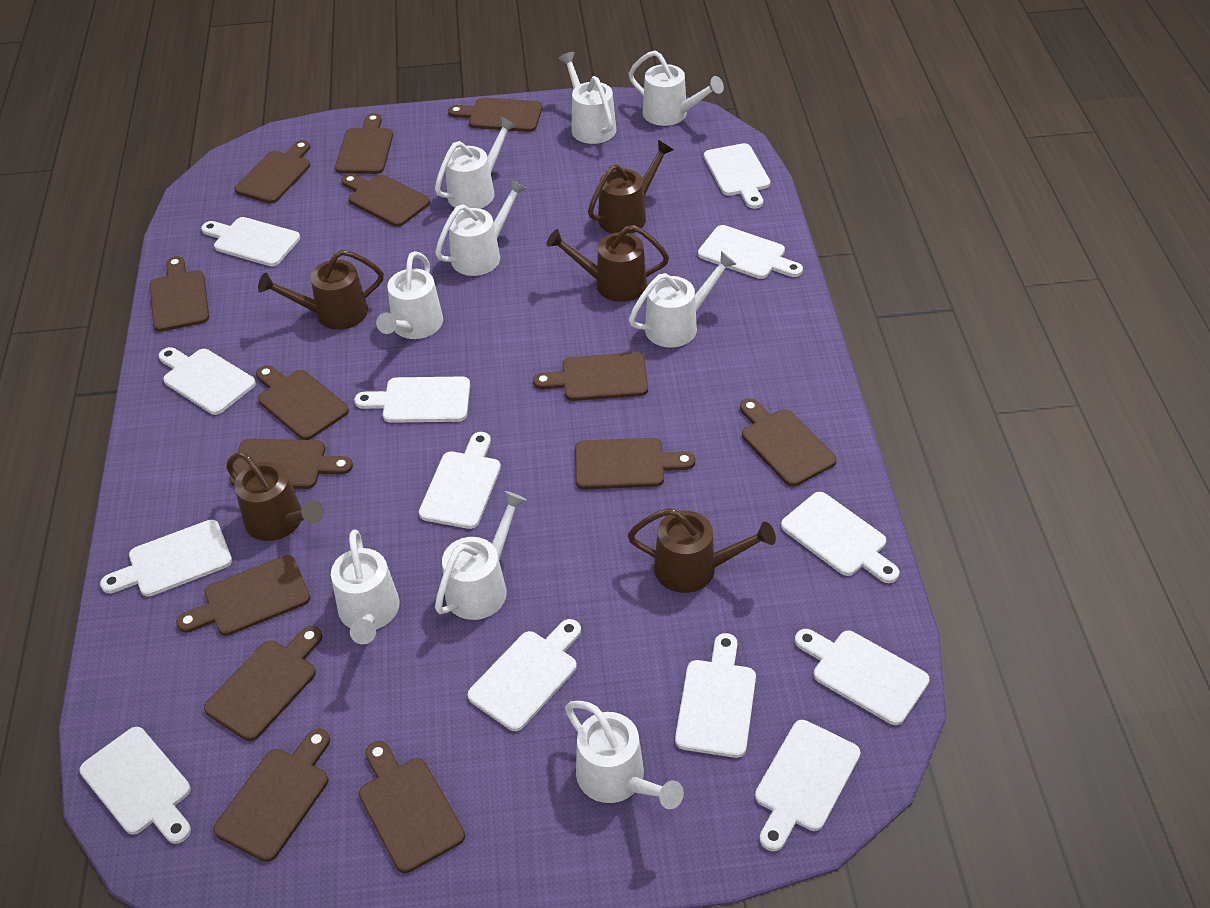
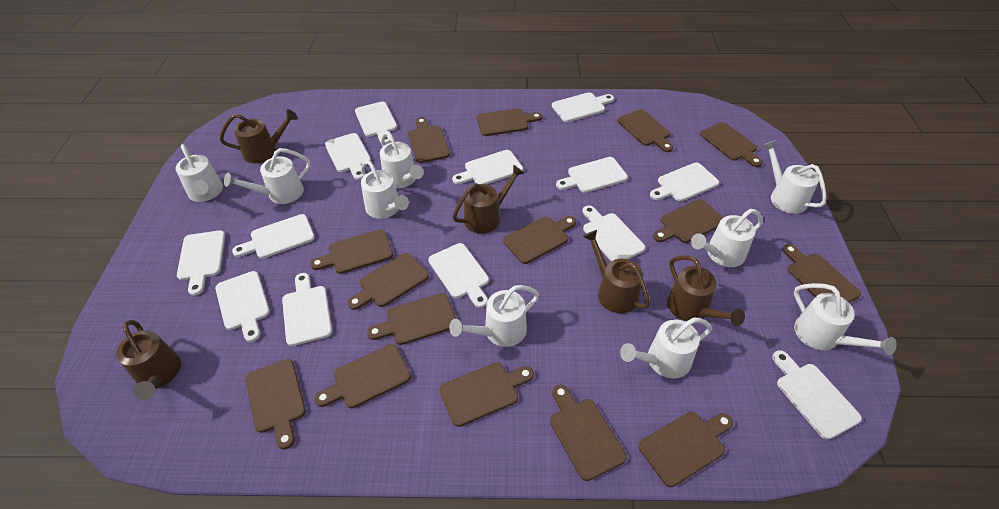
brown cutting board: [150,256,209,332] [176,555,310,636] [204,626,322,741] [213,728,330,862] [230,438,353,489] [234,140,310,204] [256,365,349,440] [335,113,393,174] [342,174,430,227] [359,741,465,873] [448,97,543,132] [533,352,648,401] [575,438,695,490] [740,398,837,487] = 14 -> [245,359,306,449] [310,229,393,274] [314,344,411,408] [347,253,429,310] [367,293,456,345] [408,117,450,163] [439,363,534,427] [477,108,542,136] [503,216,576,264] [550,385,627,481] [617,109,673,152] [639,412,733,487] [653,199,724,243] [700,122,763,167] [782,244,861,303] = 15

